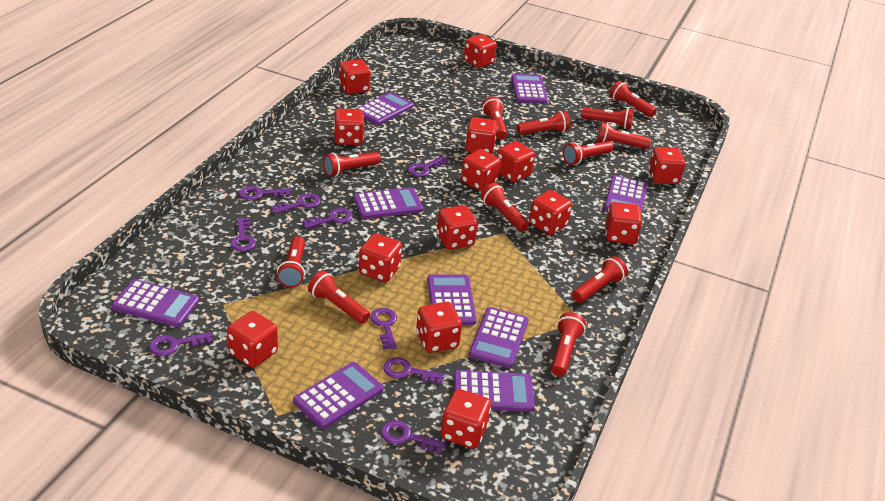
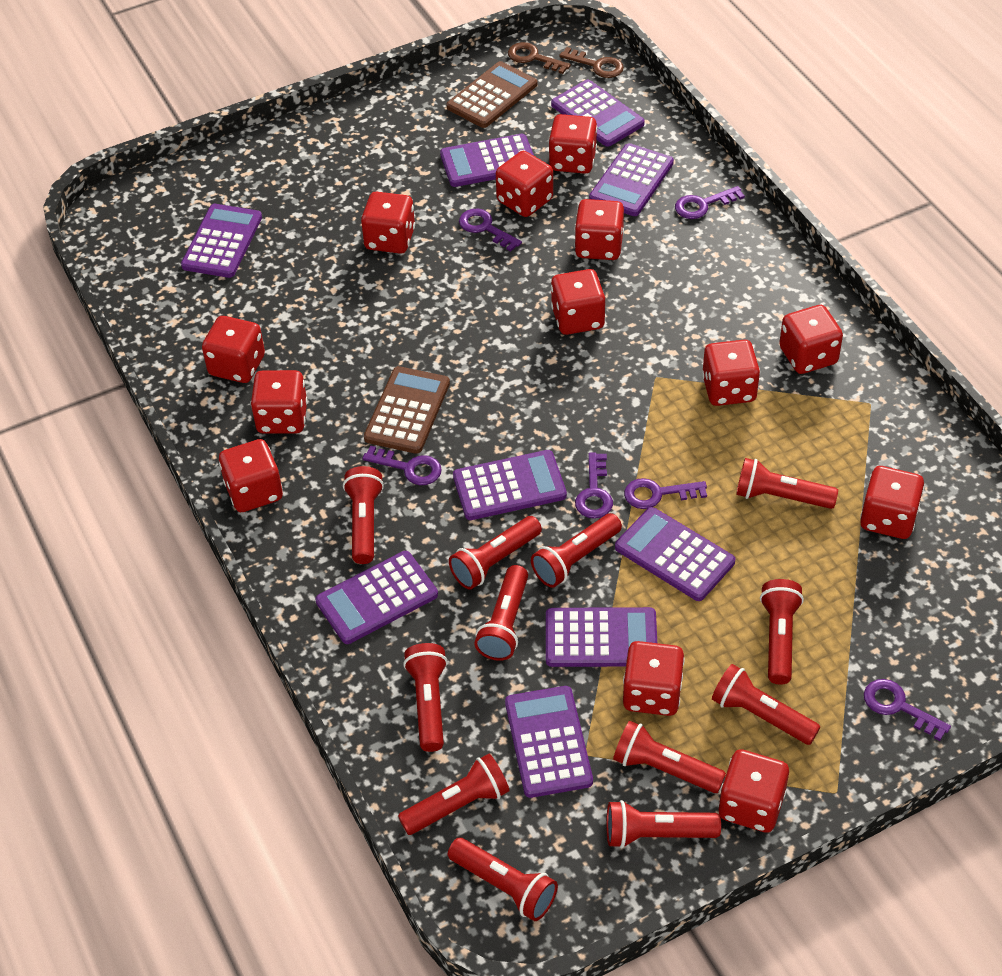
brown calculator: none = 0 -> [364,366,450,454] [447,61,537,128] = 2
brown key: none = 0 -> [508,42,571,74] [559,47,624,78] = 2
purple key: [149,332,213,356] [230,218,256,252] [239,186,291,201] [271,193,321,214] [302,208,352,229] [370,308,397,350] [381,420,446,455] [383,357,445,385] [408,156,449,177] = 9 -> [363,445,442,485] [459,209,522,251] [575,452,613,519] [624,478,707,509] [675,186,745,219] [864,679,951,741] = 6
red dice: [227,311,278,368] [334,109,364,145] [339,59,371,94] [359,234,402,282] [416,302,462,353] [437,205,478,250] [441,389,491,449] [461,149,501,191] [464,34,497,68] [465,117,498,154] [497,141,535,182] [529,190,572,235] [605,202,642,244] [649,147,685,184] = 14 -> [202,316,265,383] [219,439,283,512] [251,370,308,434] [361,192,415,254] [496,151,553,217] [548,114,597,174] [551,269,605,335] [574,199,624,260] [623,641,685,716] [702,340,760,406] [718,749,789,833] [779,305,843,374] [860,466,924,539] = 13

